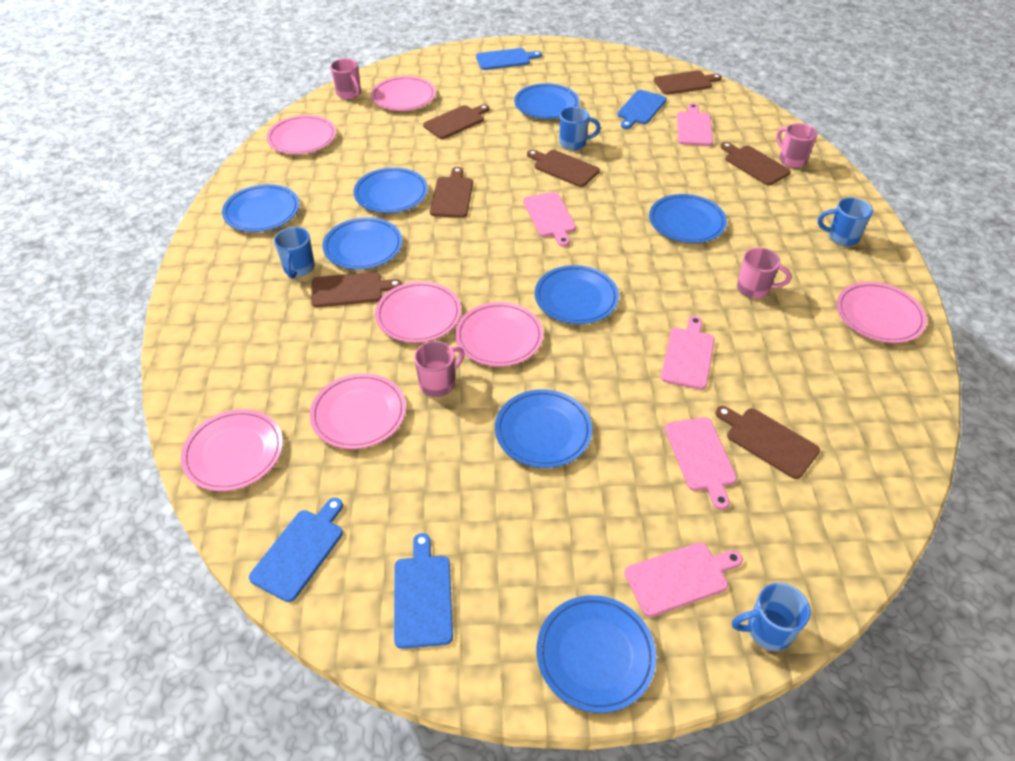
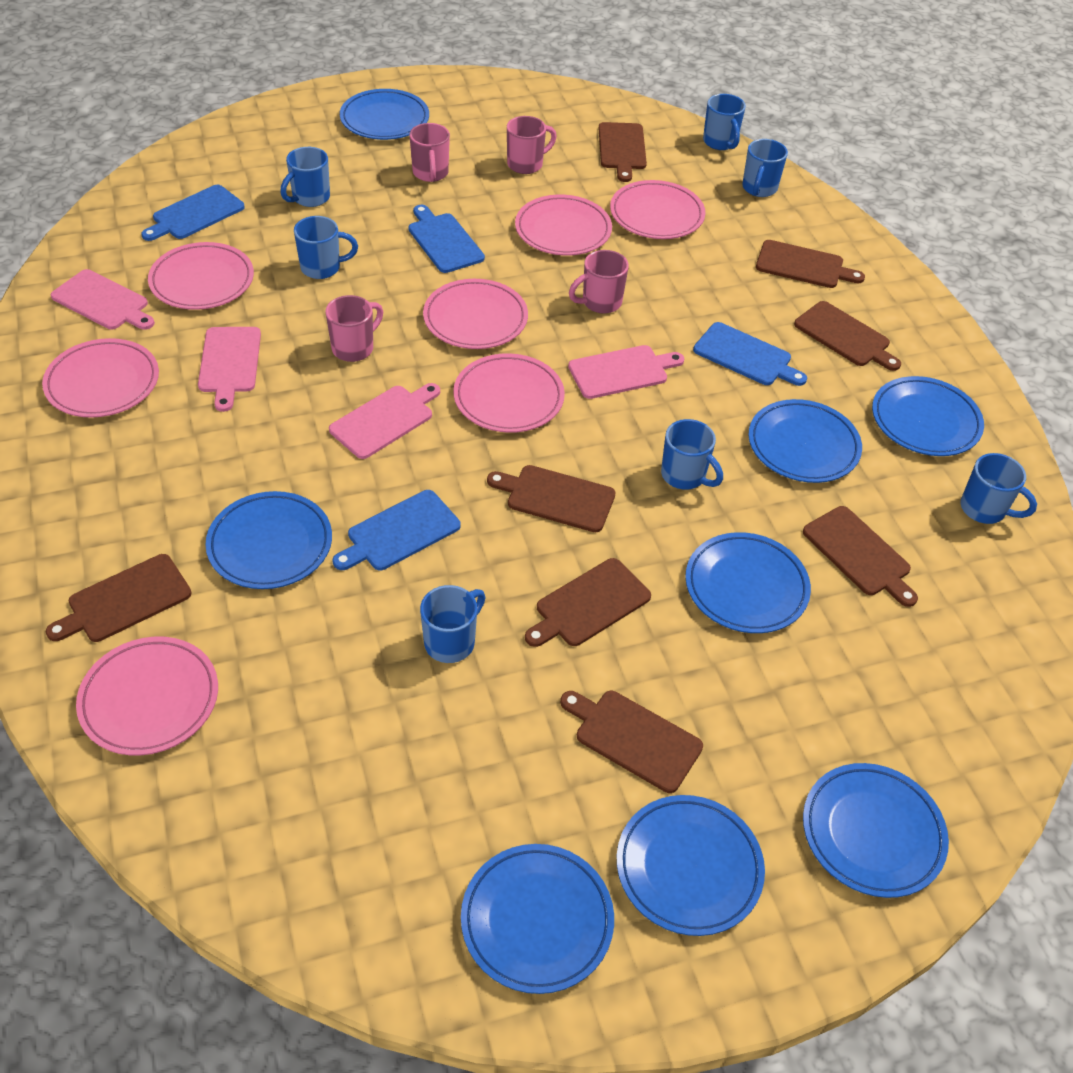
blue mug: [274,227,315,279] [560,107,601,150] [732,583,810,651] [818,198,873,246] = 4 -> [280,147,330,207] [294,216,358,279] [420,585,486,663] [661,419,723,490] [703,94,746,150] [742,139,788,197] [960,453,1037,524] = 7
brown cutting board: [311,272,402,307] [423,104,489,139] [430,167,473,218] [527,150,600,187] [654,71,722,95] [715,406,820,479] [721,142,791,185] = 7 -> [46,554,192,642] [487,465,616,532] [525,558,651,647] [560,691,703,793] [599,122,647,182] [756,240,865,288] [794,301,901,371] [803,506,918,607] = 8
pink cutting board: [523,192,576,247] [624,542,743,617] [661,316,715,390] [665,417,737,510] [677,103,713,146] = 5 -> [51,269,155,330] [198,327,261,412] [329,383,440,459] [568,345,684,399] = 4

